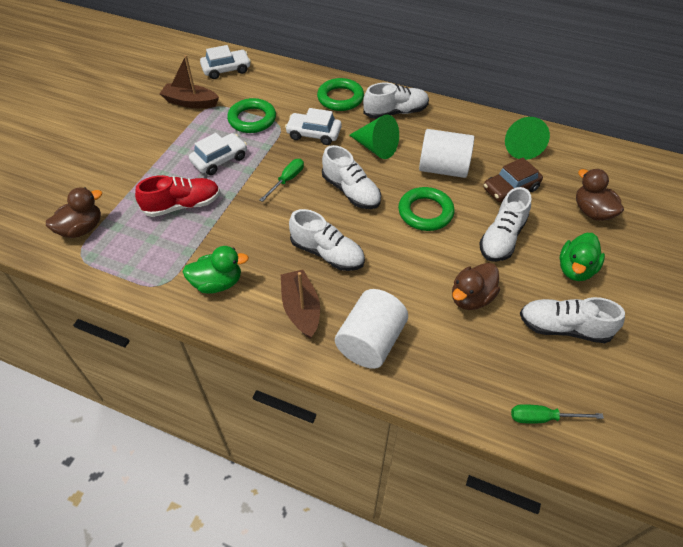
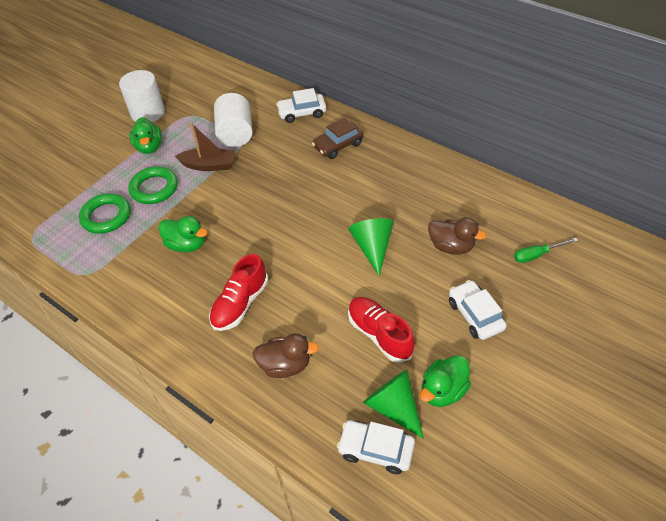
brown boat: [159,55,219,108] [281,270,320,339] = 2 -> [175,122,235,171] = 1
brown duck: [46,188,102,238] [452,262,500,310] [576,169,624,221] = 3 -> [253,333,319,378] [428,217,486,255] = 2
green duck: [182,246,249,294] [560,233,605,281] = 2 -> [129,117,162,154] [158,216,208,252] [420,355,471,407] = 3
green ring: [227,98,276,133] [317,78,364,111] [398,187,455,231] = 3 -> [79,193,131,234] [128,166,178,204] = 2
green screwdriver: [260,159,304,202] [511,404,604,423] = 2 -> [514,238,578,263] = 1
red shoe: [135,175,220,217] = 1 -> [209,254,268,331] [348,297,415,363] = 2
white shoe: [289,209,365,271] [322,145,381,209] [363,83,429,119] [479,187,531,262] [520,297,625,343] = 5 -> none = 0

